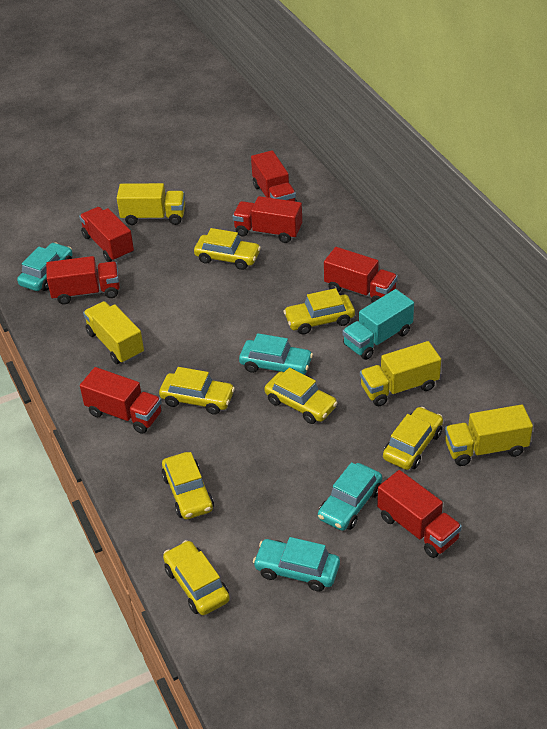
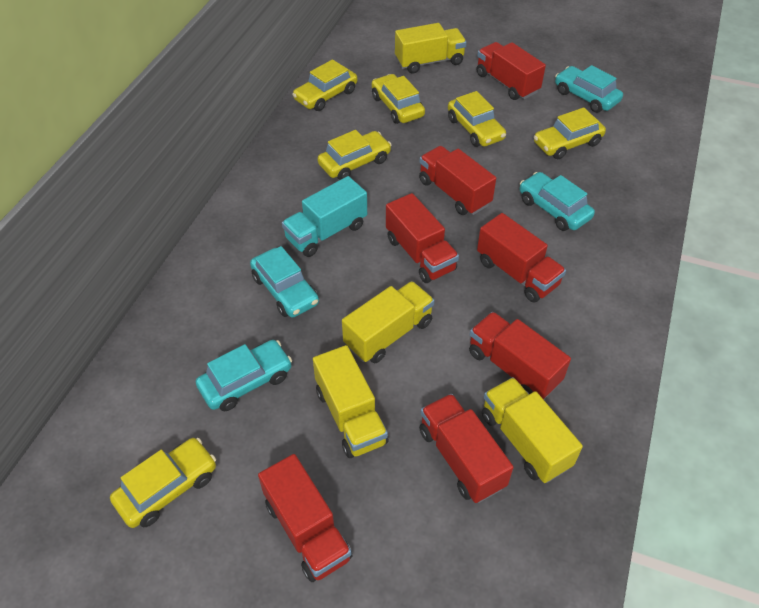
yellow car: [159,367,235,414] [161,452,214,519] [163,540,230,615] [194,228,261,270] [264,368,338,424] [284,288,355,335] [383,407,443,470] = 7 -> [110,438,216,528] [292,59,357,111] [317,130,392,180] [371,74,425,124] [448,91,506,147] [534,107,606,159] = 6

